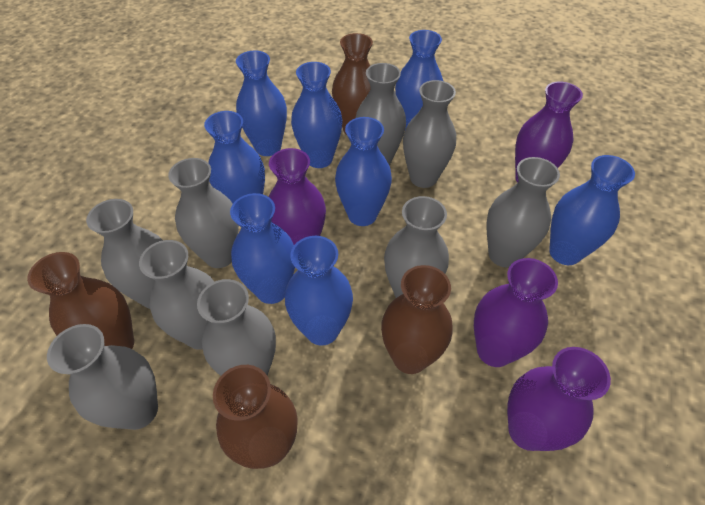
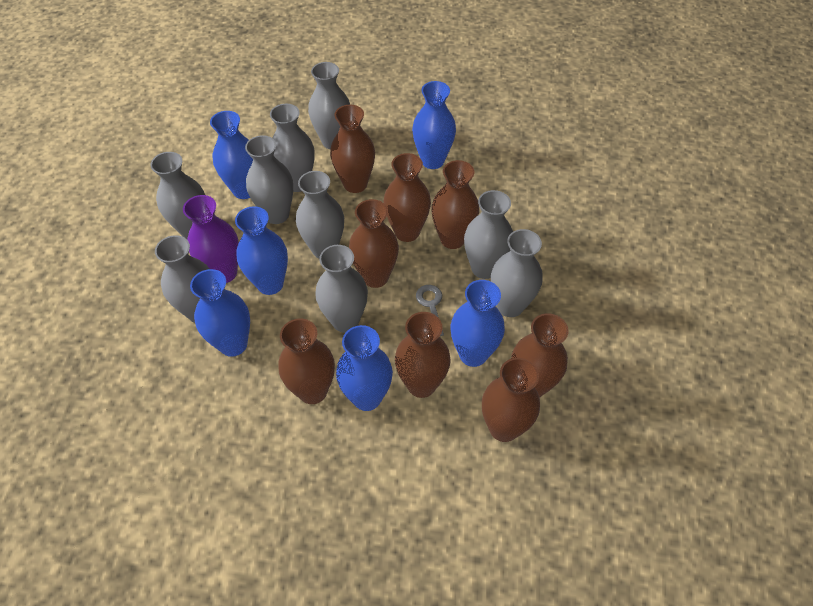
blue vase: [204,111,265,203] [230,193,295,304] [236,51,287,156] [285,236,353,346] [291,62,342,168] [335,117,392,226] [395,30,443,129] [549,155,635,265] = 8 -> [190,269,250,357] [210,111,253,199] [235,206,288,295] [336,325,393,411] [412,81,456,169] [451,280,505,367] = 6
brown vase: [27,252,134,349] [213,365,298,469] [332,33,373,135] [381,265,452,374] = 4 -> [278,318,335,404] [330,105,375,193] [349,199,399,288] [383,153,431,242] [395,312,451,398] [431,160,479,249] [482,358,540,442] [511,313,569,398] = 8
grey key: none = 0 -> [416,285,444,336] = 1
purple vase: [269,148,326,245] [474,258,558,367] [507,347,611,451] [515,81,583,183] = 4 -> [183,195,239,283] = 1

